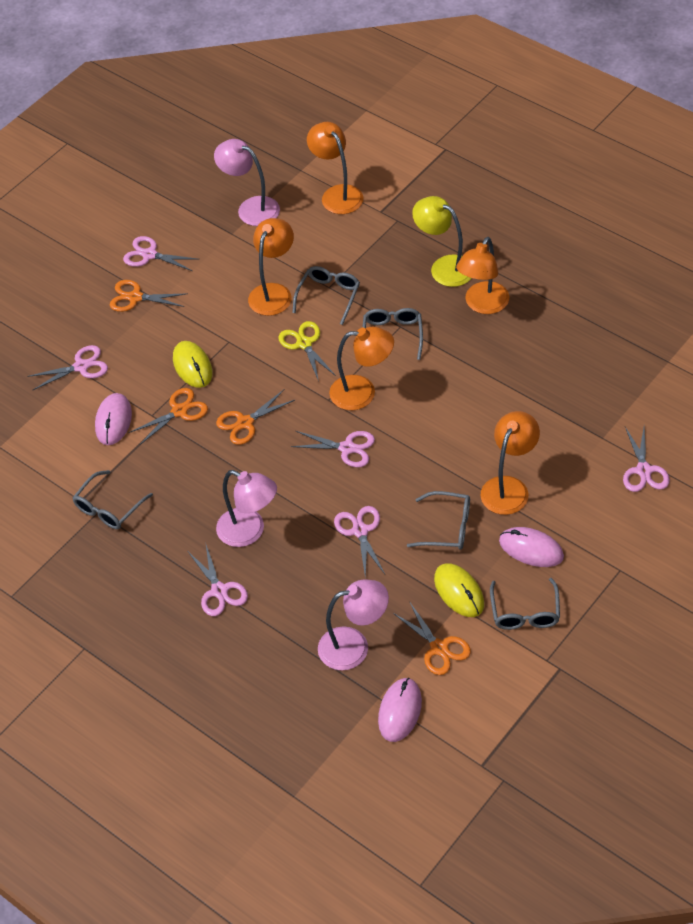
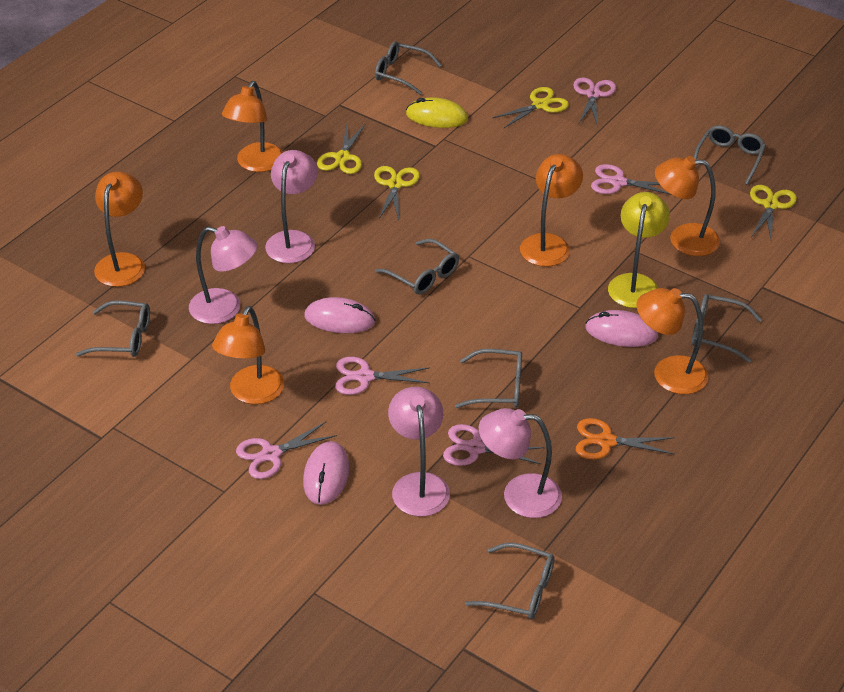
grey glasses: [73,470,153,529] [292,266,360,325] [362,308,423,360] [407,491,470,550] [490,578,560,630] = 5 -> [76,300,150,357] [375,41,442,95] [375,239,459,295] [455,349,522,408] [465,543,555,620] [691,294,762,362] [694,125,766,185] = 7
orange lamp: [248,218,294,316] [307,122,363,214] [329,327,394,410] [456,237,509,314] [481,411,540,515] = 5 -> [94,172,145,287] [212,306,284,404] [222,81,283,172] [520,154,583,267] [637,288,709,394] [655,156,720,256] = 6
orange scissors: [110,280,186,312] [129,388,208,445] [216,390,295,445] [393,601,471,675] = 4 -> [576,418,675,459] = 1
pink lamp: [214,139,280,226] [216,470,277,547] [318,579,389,670] = 3 -> [189,226,258,324] [265,150,318,263] [388,387,450,517] [479,408,562,518] = 4
pink scissors: [27,345,108,390] [123,236,200,271] [188,545,248,616] [291,431,375,467] [334,506,385,578] [623,427,670,492] = 6 -> [236,421,337,479] [335,357,430,395] [443,424,545,466] [573,77,616,127] [591,164,671,195] = 5
yellow mouse: [173,341,212,388] [434,563,484,617] = 2 -> [406,98,468,128] = 1
yellow scissors: [278,321,336,381] = 1 -> [317,125,365,174] [374,166,420,220] [492,87,569,128] [750,185,797,242] = 4

